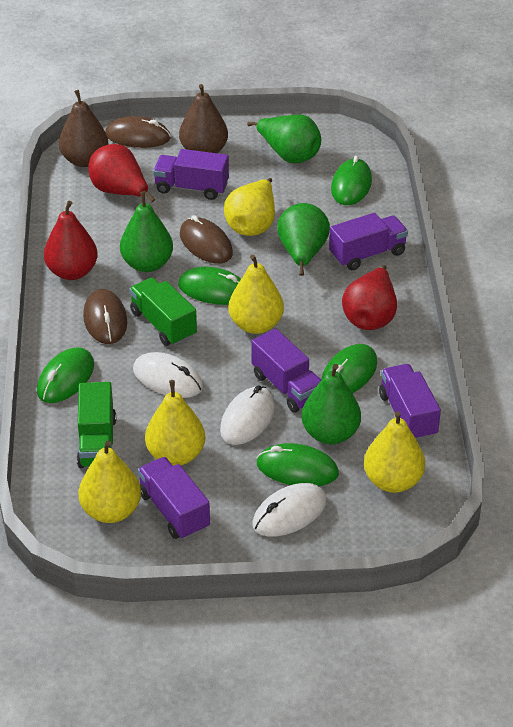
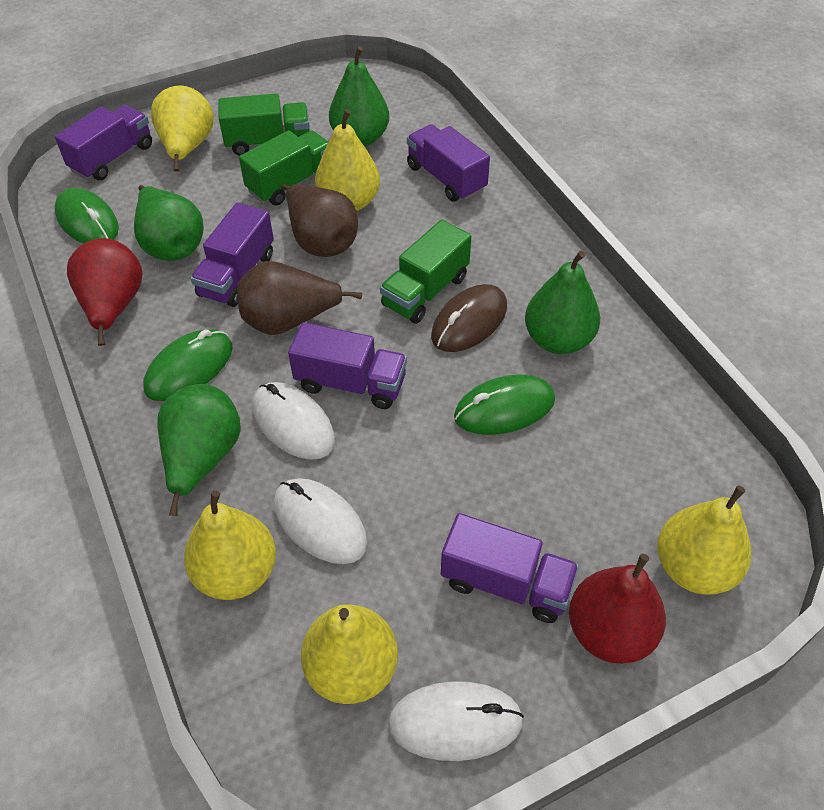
brown mouse: [83,289,127,344] [105,116,171,148] [180,215,233,264] = 3 -> [431,284,507,352] = 1
green mouse: [37,347,94,403] [178,267,241,305] [257,443,339,486] [321,344,377,393] [331,156,372,205] = 5 -> [54,188,119,243] [143,329,233,401] [454,374,555,435] = 3
green truck: [77,382,116,468] [129,278,197,346] = 2 -> [218,93,310,156] [239,130,329,205] [380,220,471,324] = 3
red pear: [44,201,98,280] [89,144,155,202] [342,265,397,330] = 3 -> [67,238,143,346] [569,554,666,664] = 2

